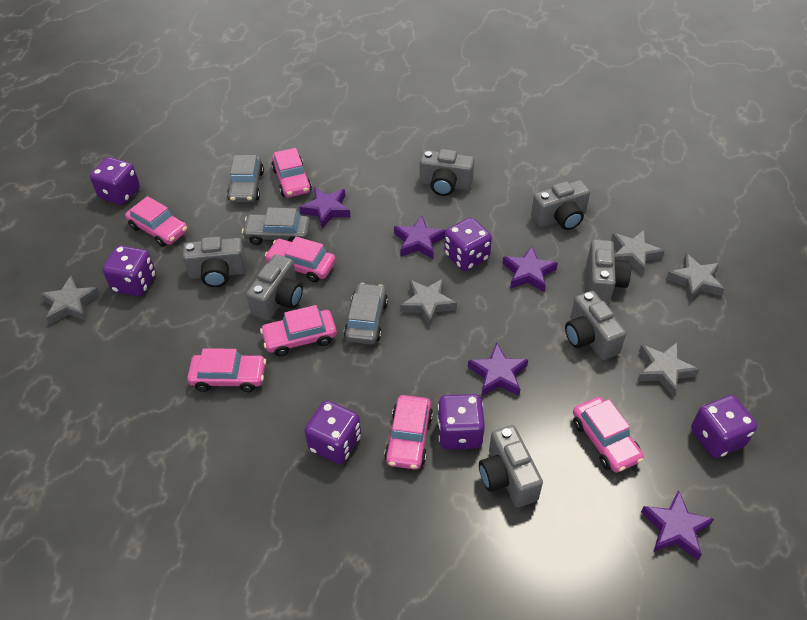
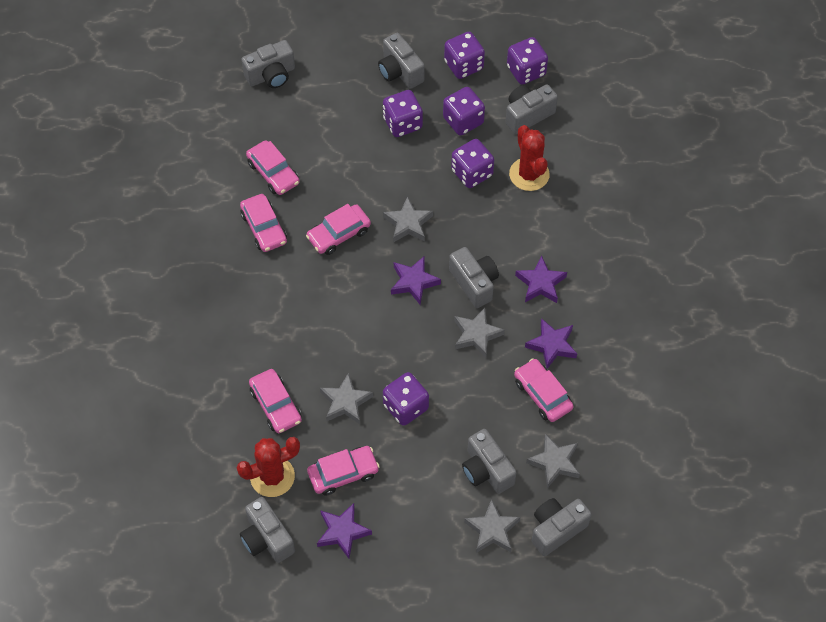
grey car: [227,155,264,203] [242,207,310,245] [344,283,388,344] = 3 -> none = 0
pink car: [125,196,188,247] [187,348,266,392] [260,305,337,356] [265,237,336,282] [271,148,312,197] [384,395,433,470] [573,397,644,473] = 7 -> [240,194,287,252] [246,140,300,195] [249,369,302,433] [306,204,371,255] [307,446,380,496] [514,358,574,422] = 6
purple star: [299,187,350,229] [394,216,446,259] [468,343,528,396] [502,246,558,292] [641,490,714,560] = 5 -> [317,503,372,559] [391,256,441,305] [515,255,567,303] [525,318,577,369] = 4
red cactus: none = 0 -> [237,437,300,497] [509,125,550,191] = 2

